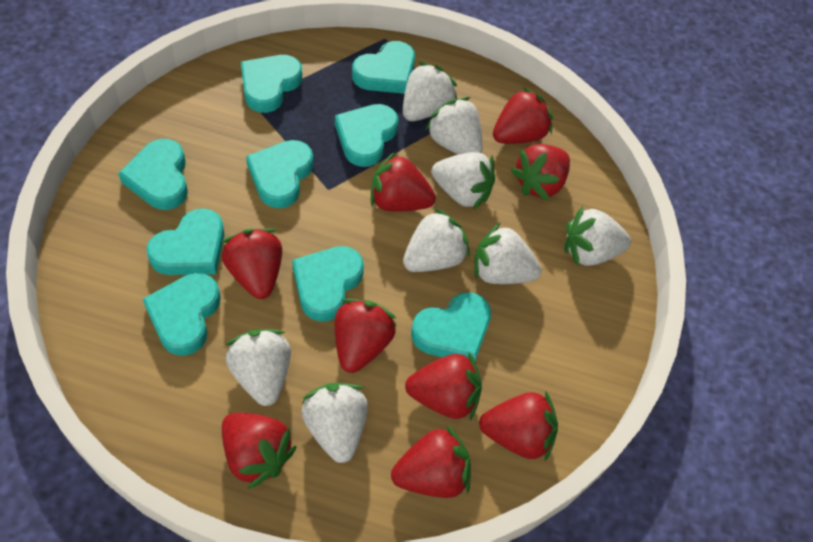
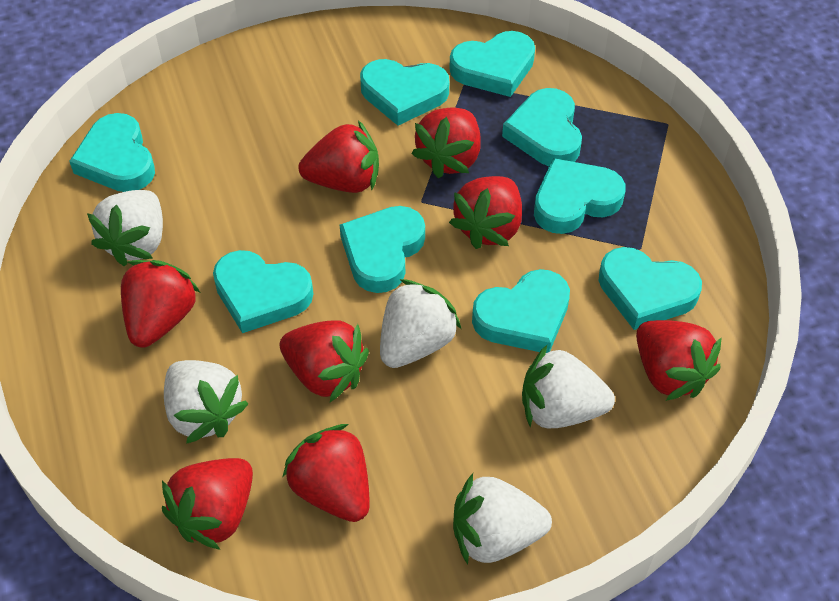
red strawberry: [221,228,282,299] [222,413,297,489] [334,298,397,373] [371,152,436,212] [391,425,471,498] [405,351,482,421] [479,390,558,461] [493,87,553,144] [511,144,570,200] = 9 -> [121,260,201,348] [162,458,253,550] [280,320,369,402] [282,424,369,522] [298,120,379,193] [411,107,481,178] [449,176,522,249] [636,320,722,401] = 8
white strawberry: [226,329,291,406] [301,383,368,463] [403,62,457,121] [403,208,470,272] [425,97,483,155] [431,152,495,210] [474,222,542,284] [564,206,631,266] = 8 -> [87,190,163,266] [164,360,249,444] [380,279,461,368] [453,473,552,565] [522,345,615,428] = 5

